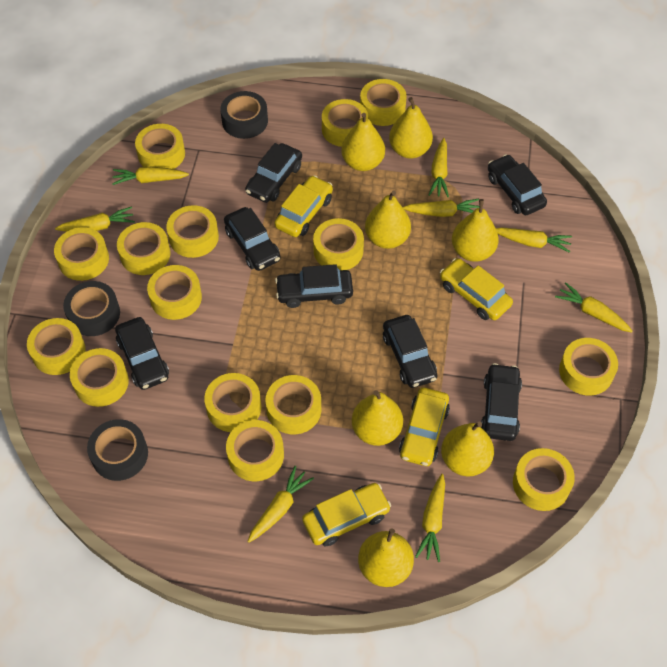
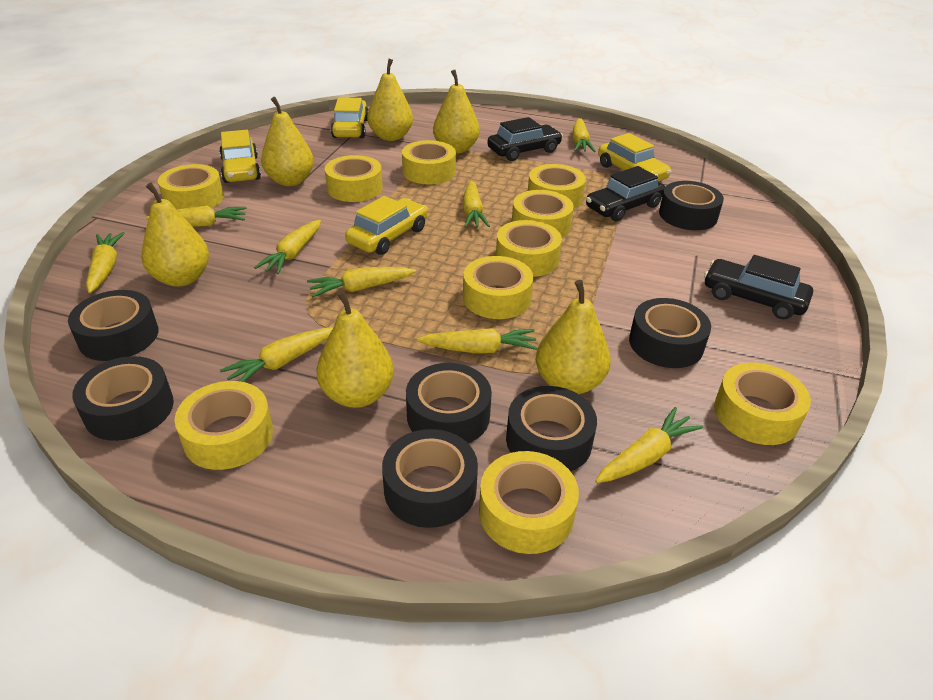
black car: [115,317,169,390] [224,207,281,271] [245,143,302,203] [275,264,353,308] [383,315,437,388] [481,363,522,441] [488,154,547,215] = 7 -> [487,117,563,161] [586,166,665,221] [704,255,813,320] = 3
black tape: [63,281,120,336] [87,419,148,481] [220,91,268,139] = 3 -> [68,290,159,361] [72,356,174,441] [382,429,478,528] [406,363,492,443] [506,386,597,471] [629,298,711,368] [659,181,724,230] = 7
yellow carrot: [55,206,135,232] [112,166,189,185] [247,466,314,543] [403,199,480,217] [415,474,445,562] [429,138,449,197] [496,227,572,253] [555,282,633,333] = 8 -> [86,232,125,293] [146,206,247,227] [220,327,333,382] [254,220,321,274] [307,267,416,297] [417,328,538,353] [463,181,490,228] [572,118,596,152] [595,407,703,483] = 9
yellow pear: [341,113,385,171] [352,390,403,446] [358,528,414,587] [365,190,411,249] [389,97,433,159] [441,422,494,476] [452,199,499,262] = 7 -> [141,183,209,287] [261,97,314,186] [316,290,394,408] [367,59,413,141] [433,70,480,154] [536,280,611,394] = 6
yellow tape: [27,318,86,375] [54,227,109,281] [70,348,129,407] [117,222,171,275] [135,124,185,169] [147,265,202,320] [166,205,219,258] [204,373,261,432] [226,420,284,481] [266,375,321,434] [313,218,364,270] [322,99,368,147] [360,79,407,126] [513,448,575,511] [559,338,618,396] = 15 -> [158,164,224,210] [175,381,273,470] [325,155,383,202] [402,140,456,185] [463,256,533,319] [479,451,579,554] [496,220,562,277] [512,190,574,238] [528,164,586,209] [714,362,811,445] = 10

